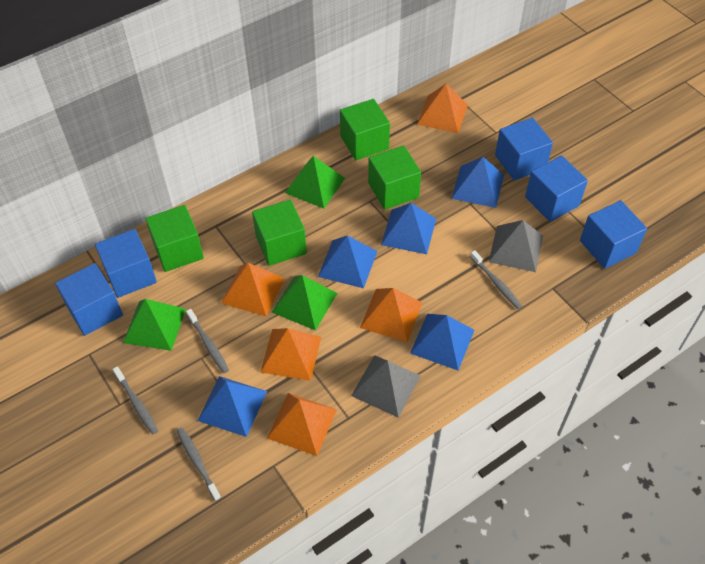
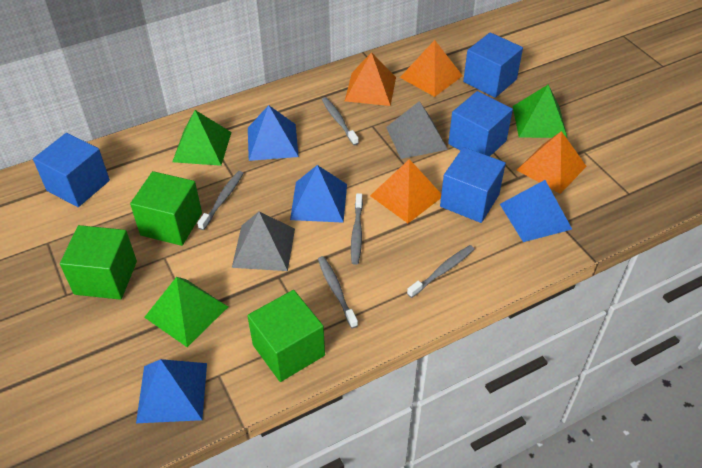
blue cube: [55,263,123,336] [95,229,157,298] [495,118,553,180] [525,155,588,222] [580,200,647,269] = 5 -> [33,133,110,207] [440,147,506,223] [448,91,513,156] [463,32,523,98] = 4
blue pyramid: [197,376,267,437] [318,236,377,288] [381,203,436,254] [410,314,474,370] [451,157,504,208] = 5 -> [136,359,207,423] [248,105,299,161] [290,165,347,223] [500,180,572,242] = 4
green cube: [145,205,204,272] [252,200,307,266] [340,99,390,160] [368,146,421,210] = 4 -> [60,225,137,300] [130,171,202,246] [247,290,325,382] = 3
grey toothbrush: [113,366,158,434] [177,428,221,501] [186,309,229,373] [470,250,523,310] = 4 -> [197,171,244,230] [318,256,358,328] [322,97,359,145] [351,193,363,265] [407,245,474,298] = 5
orange pyramid: [221,263,285,317] [260,328,321,381] [267,393,337,456] [360,288,422,342] [417,84,468,133] = 5 -> [345,52,396,106] [370,159,441,223] [400,40,463,97] [517,131,587,194] = 4

